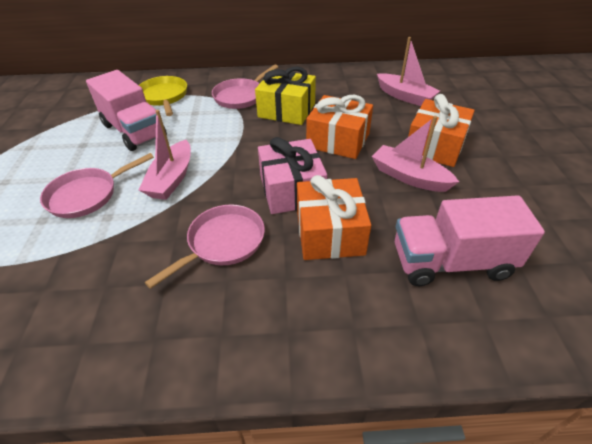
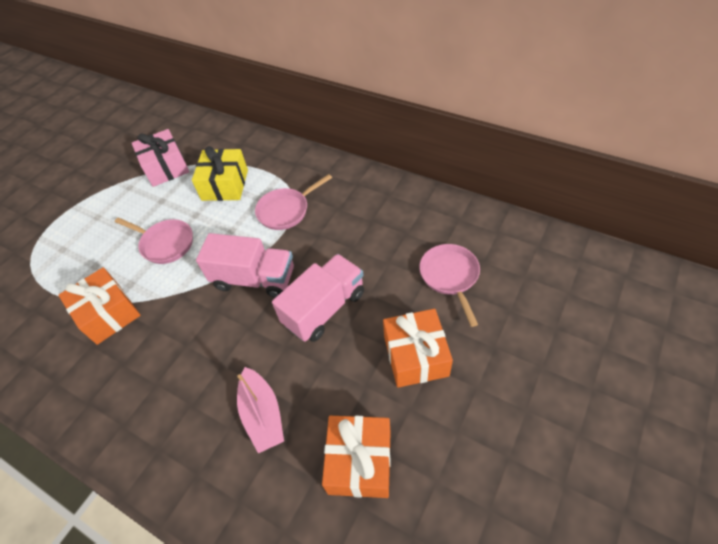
pink boat: [139,110,191,200] [372,116,459,192] [377,37,440,106] = 3 -> [237,367,284,453] = 1
yellow pan: [139,76,187,116] = 1 -> none = 0

